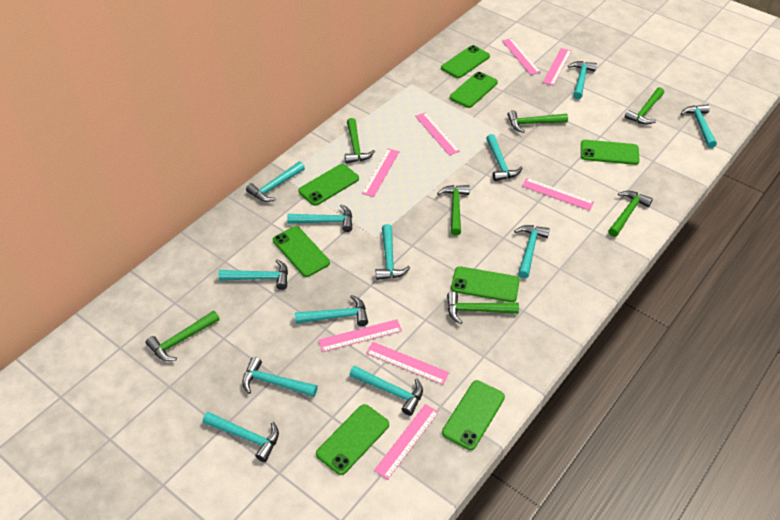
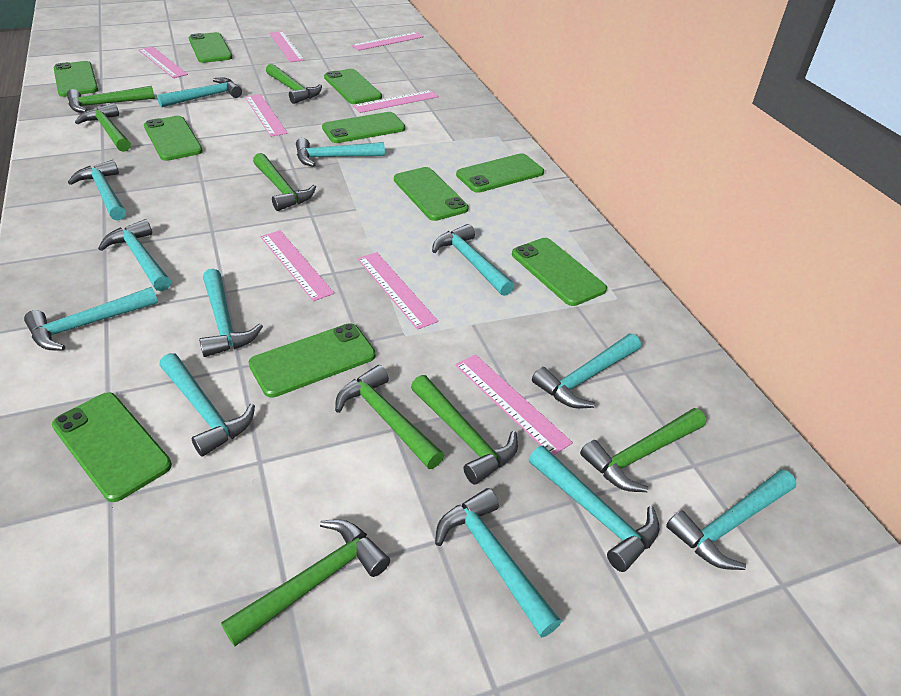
green hammer: [146,311,220,361] [345,118,375,163] [437,185,470,236] [447,292,519,324] [508,110,568,133] [608,191,653,237] [625,87,664,125] = 7 -> [67,86,155,113] [75,103,131,152] [221,519,390,646] [253,153,316,211] [266,64,322,104] [335,365,444,469] [411,375,518,485] [580,408,706,492] = 8
green phone: [273,226,330,277] [298,164,359,206] [316,404,389,475] [441,45,490,78] [442,380,505,450] [450,72,498,108] [451,266,520,302] [581,140,640,165] = 8 -> [52,392,172,502] [53,61,98,97] [144,116,203,161] [189,32,232,63] [249,323,376,398] [322,112,405,143] [324,69,382,104] [394,167,469,221] [456,153,544,193] [512,238,607,306] = 10

